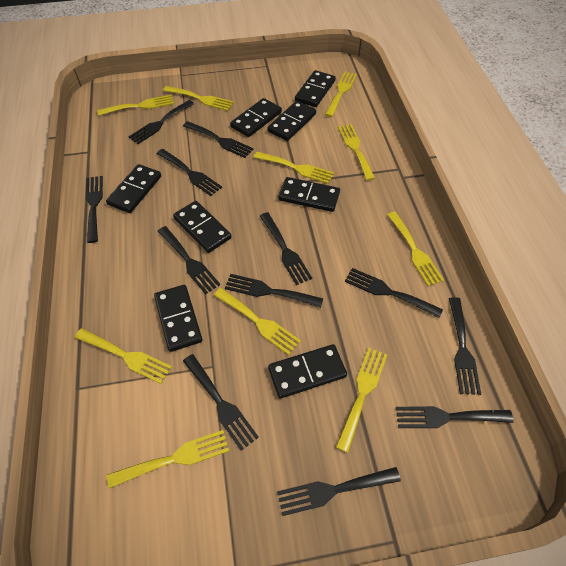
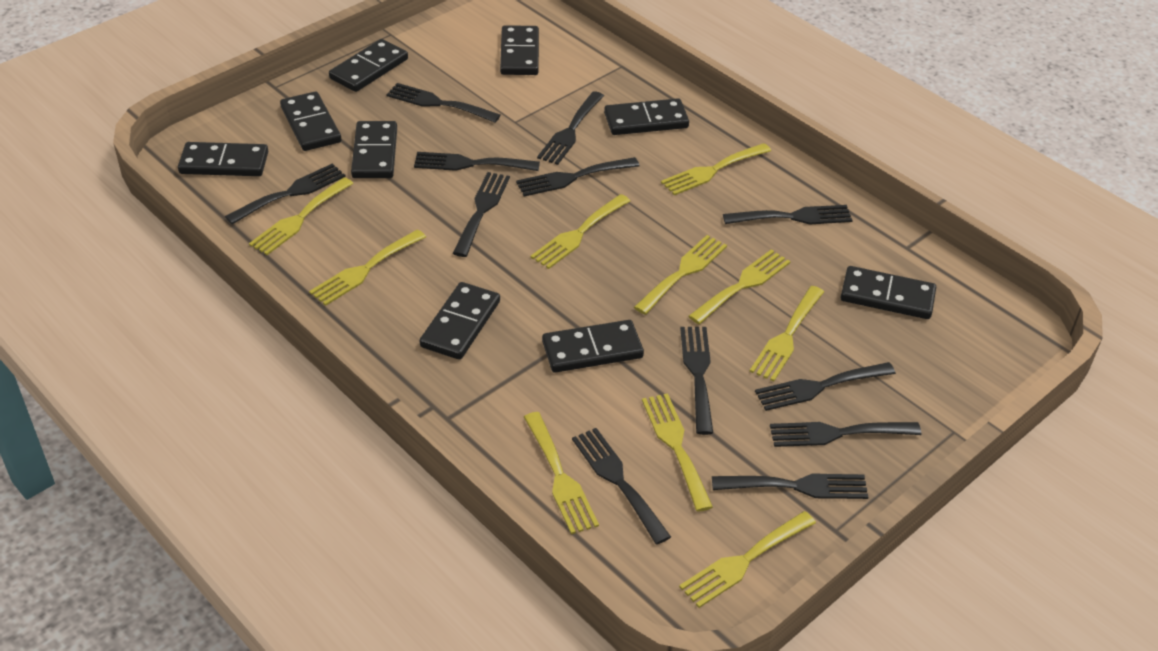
black domino: [106,164,161,213] [154,285,203,352] [173,201,232,253] [230,98,282,137] [267,101,316,141] [268,344,347,399] [278,177,340,212] [295,70,336,107] = 8 -> [178,142,268,176] [280,91,341,151] [329,39,408,92] [351,121,397,178] [420,282,500,360] [500,25,539,75] [542,320,644,373] [604,98,689,135] [841,266,936,319] = 9

